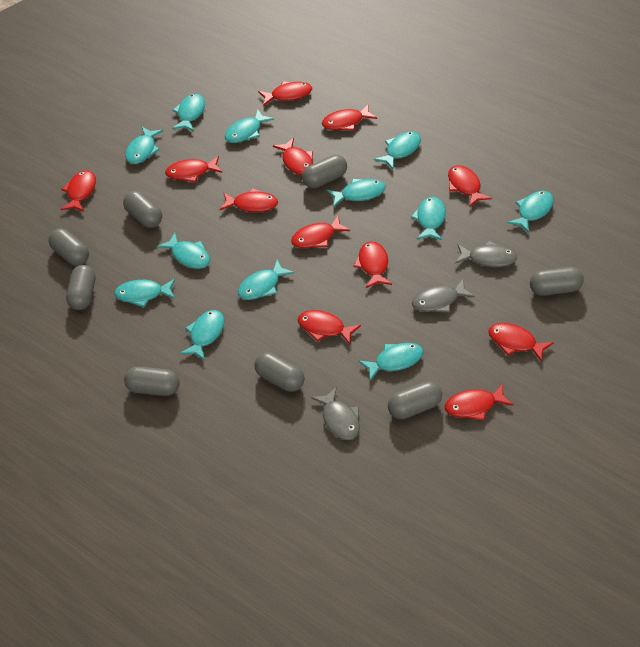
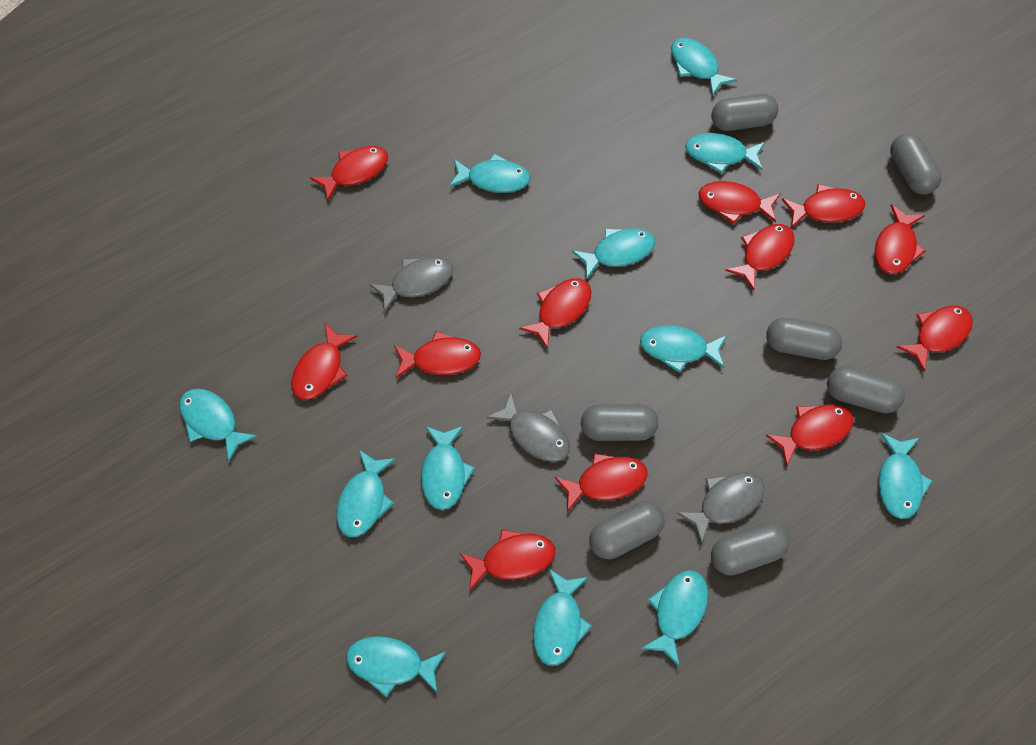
grey capsule: [48,228,89,266] [66,265,96,310] [123,191,162,228] [124,367,180,396] [254,352,305,392] [302,155,347,188] [388,381,442,419] [530,267,584,296] = 8 -> [581,404,658,441] [589,502,665,559] [711,94,778,131] [711,523,789,576] [766,318,842,360] [827,366,905,413] [890,133,942,195] = 7

